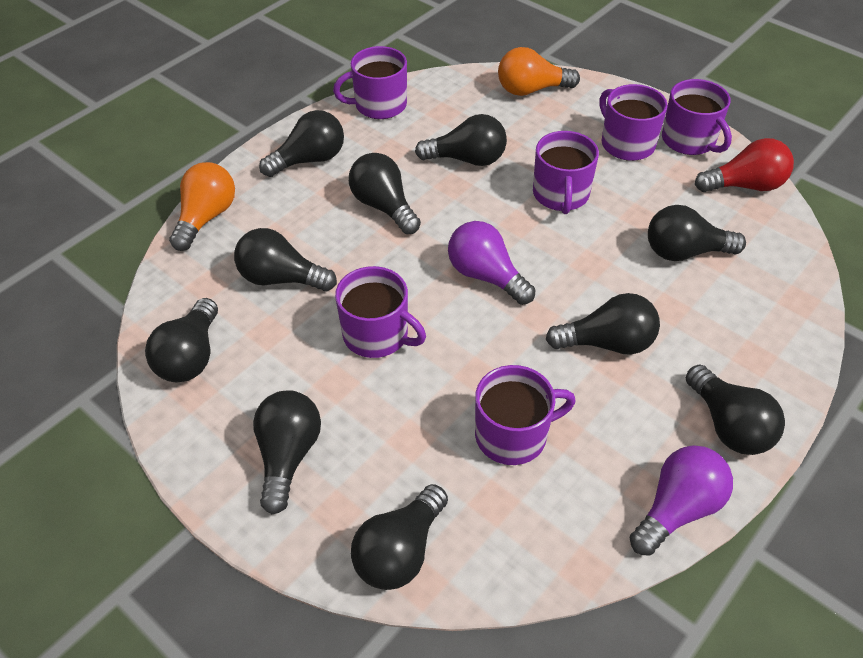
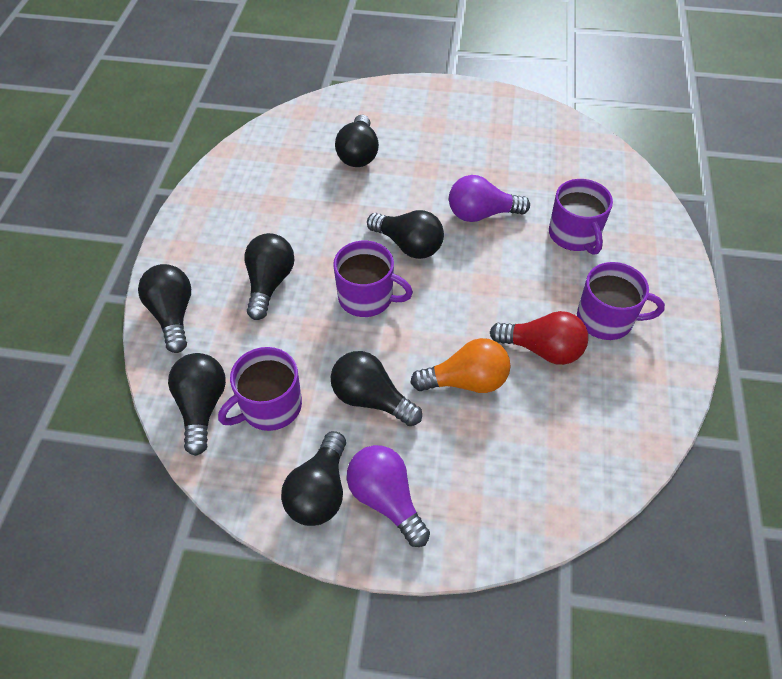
black light bulb: [145,298,218,382] [234,228,337,291] [253,390,321,514] [259,110,344,177] [349,153,421,234] [351,484,448,590] [415,114,507,166] [546,293,660,355] [648,205,746,261] [686,364,785,455] = 10 -> [138,264,191,353] [168,353,226,456] [244,233,295,320] [281,431,346,526] [331,351,422,426] [335,115,379,167] [367,210,444,259] = 7
orange light bulb: [169,162,235,251] [498,47,580,96] = 2 -> [411,338,511,393] = 1
purple mug: [333,46,407,119] [335,266,426,358] [475,365,576,465] [533,131,599,214] [599,84,668,161] [662,79,732,155] = 6 -> [218,347,302,431] [333,241,413,317] [549,179,613,255] [577,262,665,340] = 4

